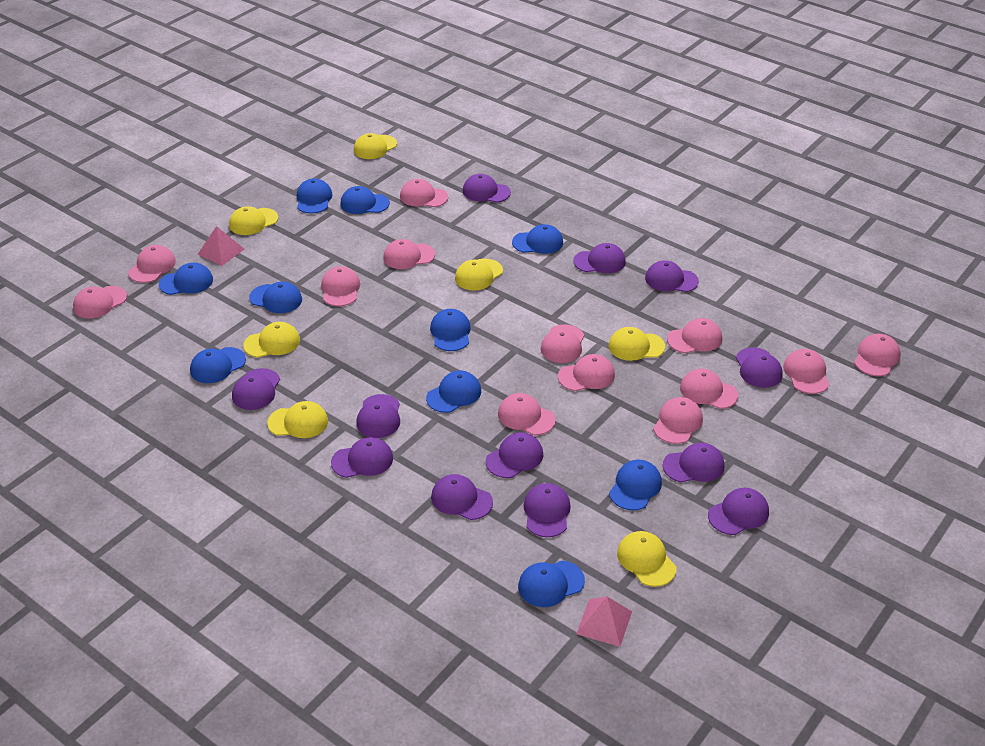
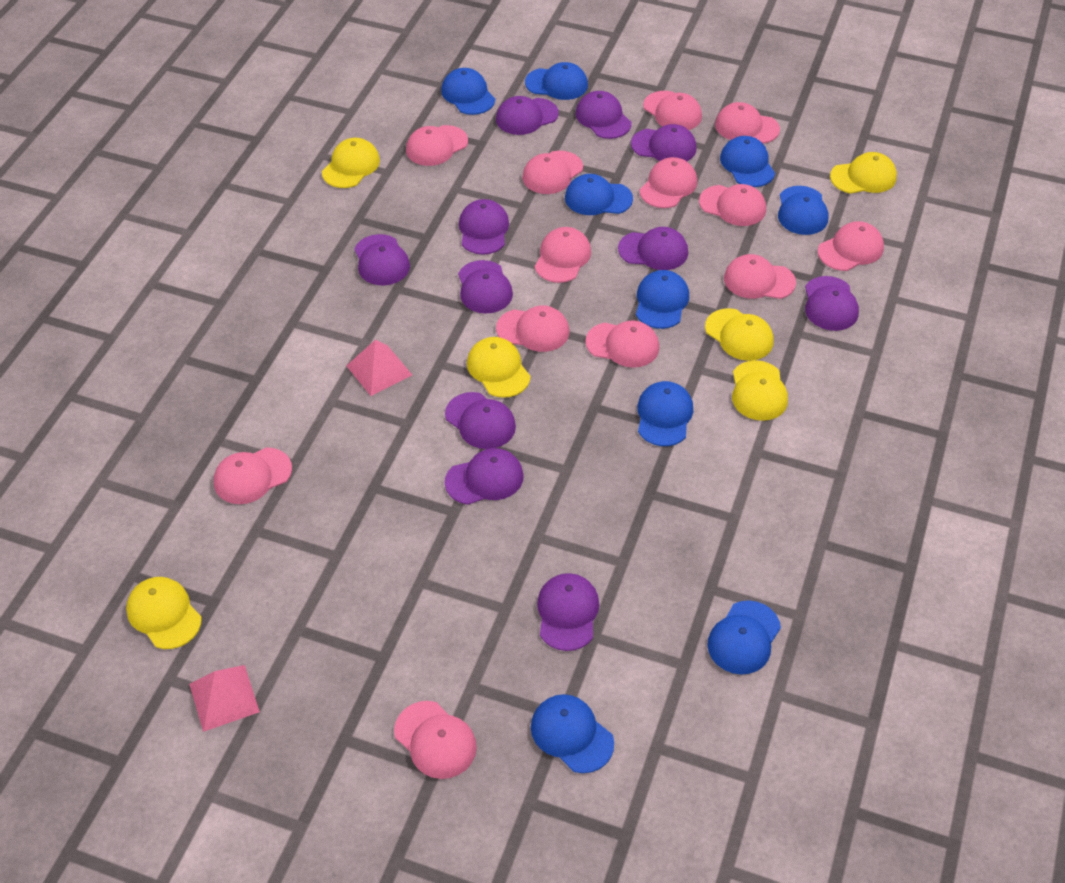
blue cap: [159,263,213,295] [190,347,246,383] [249,281,302,313] [297,178,332,214] [340,186,390,214] [426,370,481,413] [430,309,471,351] [512,224,563,254] [518,560,585,607] [609,460,662,510] = 10 -> [441,68,495,115] [525,62,588,100] [531,694,614,773] [565,174,633,215] [636,270,689,329] [637,381,693,446] [707,600,781,675] [720,136,775,187] [778,186,829,235] = 9
purple cap: [232,368,280,410] [331,437,393,478] [356,394,400,438] [431,474,493,520] [463,174,511,203] [486,432,543,478] [523,483,571,537] [574,243,626,273] [645,260,699,292] [663,443,725,482] [708,488,769,535] [736,347,783,388] = 12 -> [354,234,410,285] [445,392,516,449] [445,448,524,505] [458,260,513,314] [459,199,509,255] [496,96,559,135] [537,573,599,651] [576,91,632,139] [618,227,688,270] [631,124,696,161] [805,276,859,331] = 11
yellow cap: [229,206,278,235] [243,322,300,358] [267,401,328,438] [354,133,397,159] [455,259,503,290] [609,327,665,361] [617,531,676,587] = 7 -> [126,577,202,649] [322,138,380,188] [467,337,531,398] [705,308,774,361] [732,360,788,421] [830,152,897,194] = 6

